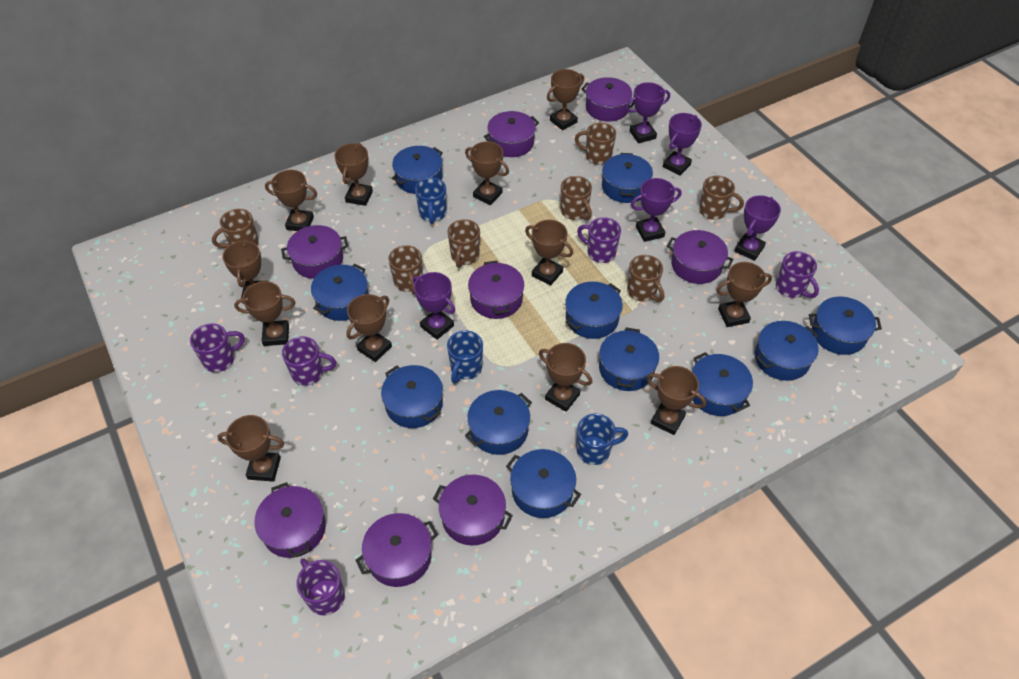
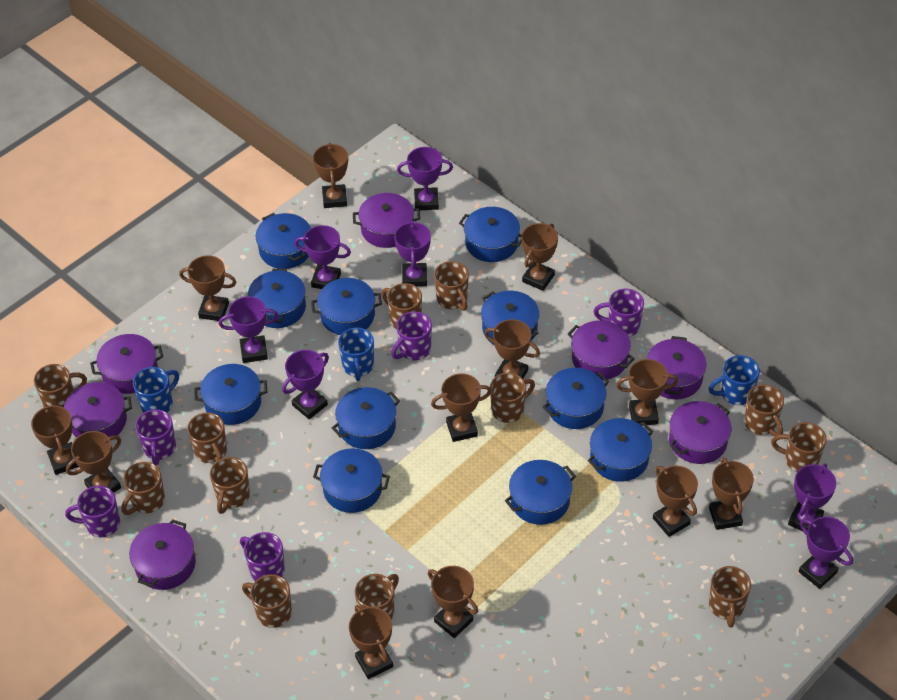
brown mug: [212,209,259,248] [388,245,423,294] [447,219,480,268] [561,176,592,220] [575,122,616,165] [627,255,664,302] [699,175,744,220] = 7 -> [34,364,87,408] [121,462,165,515] [187,412,227,463] [210,457,250,514] [242,574,292,628] [355,574,399,619] [382,283,422,329] [434,261,469,311] [490,373,535,423] [709,566,751,628] [744,384,784,436] [771,422,827,472] = 12
purple pot: [254,482,326,558] [281,225,348,279] [355,513,438,587] [433,475,513,546] [468,261,524,319] [484,111,539,157] [581,77,634,122] [667,230,734,284] = 8 -> [64,382,132,438] [90,334,163,394] [129,519,196,590] [353,193,420,248] [568,320,635,380] [646,336,706,399] [669,401,731,464] = 7
purple trophy: [413,272,455,340] [626,82,670,143] [631,178,681,242] [663,113,702,176] [734,195,781,261] = 5 -> [219,296,278,363] [282,350,329,419] [295,225,351,289] [394,220,431,287] [397,147,453,210] [788,463,836,531] [799,517,853,589] = 7

